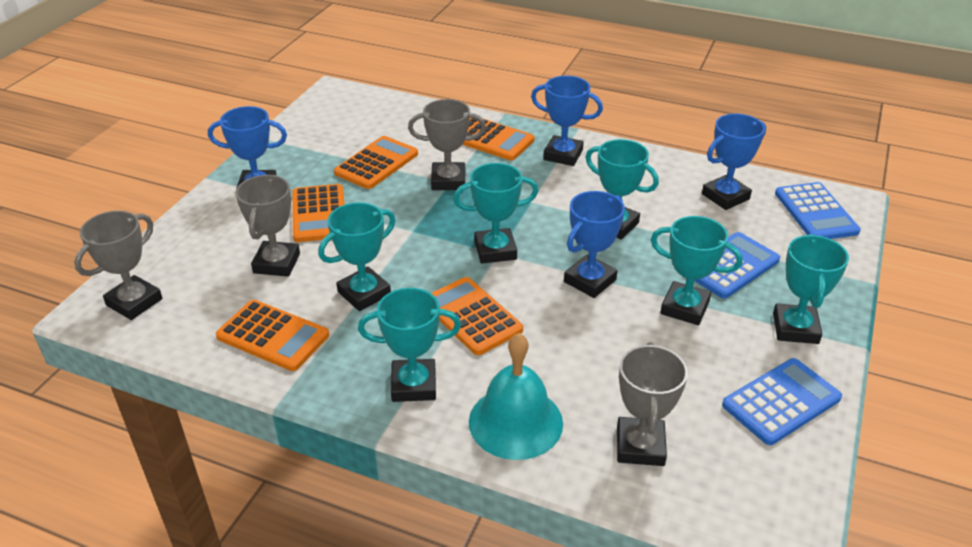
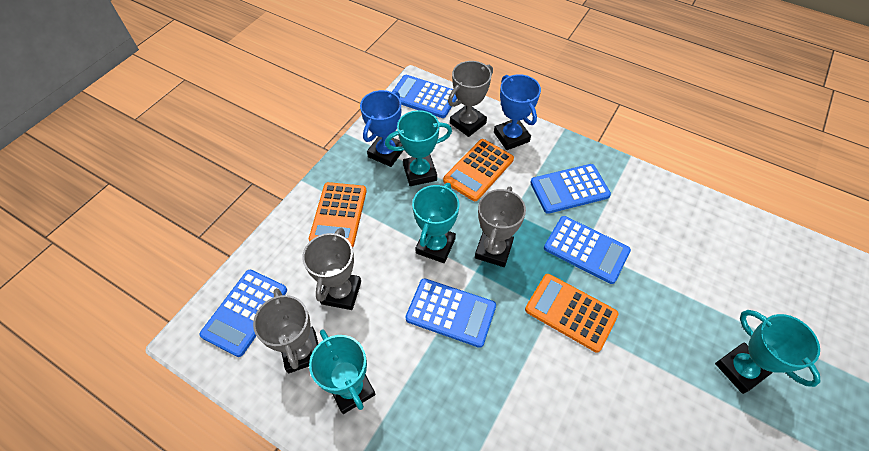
blue calculator: [695,232,780,299] [722,358,842,445] [775,182,861,239] = 3 -> [199,270,287,357] [392,75,457,118] [405,278,496,348] [530,164,611,214] [544,216,631,284] = 5
blue trophy: [208,106,287,189] [531,76,603,166] [564,191,625,298] [702,114,766,210] = 4 -> [360,90,404,167] [494,74,541,150] = 2
orange calculator: [216,300,329,371] [292,184,345,242] [334,136,418,189] [431,277,523,355] [462,117,534,160] = 5 -> [309,182,367,247] [443,139,514,201] [525,274,619,352] = 3
turquoise bell: [469,333,563,460] = 1 -> none = 0
turquoise trophy: [318,202,396,311] [358,288,461,402] [453,163,538,264] [586,139,659,239] [651,216,743,325] [773,234,849,344] = 6 -> [309,329,376,414] [385,110,452,186] [412,183,459,263] [715,310,821,394] = 4

